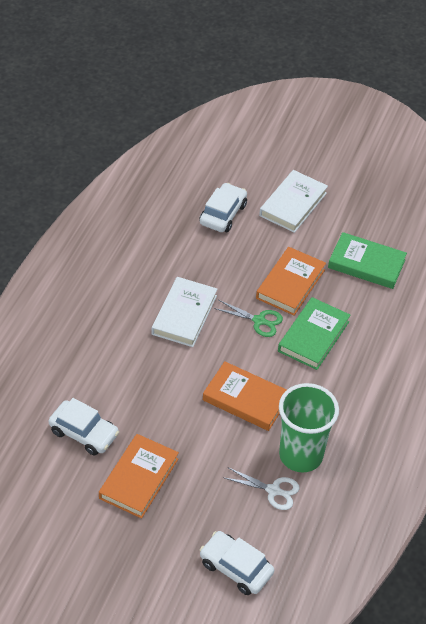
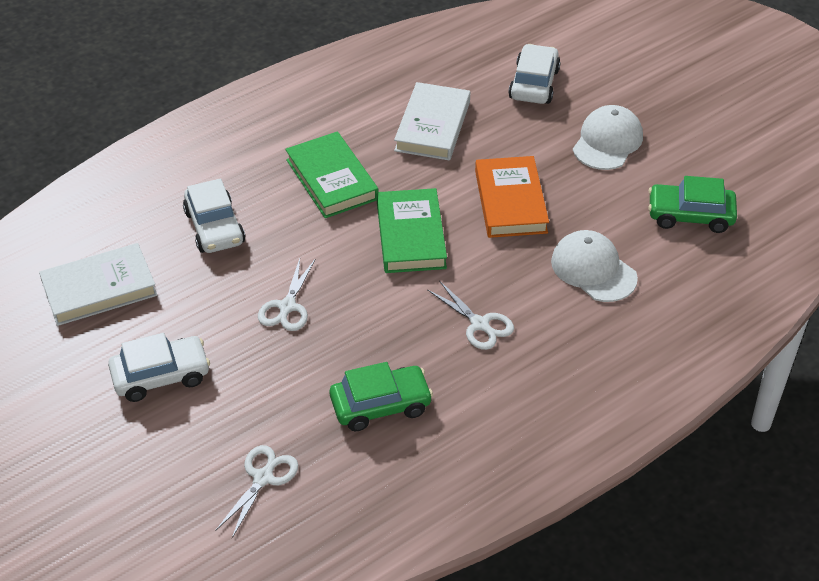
green car: none = 0 -> [330,362,433,431] [648,176,737,233] = 2
green cup: [279,383,339,472] = 1 -> none = 0
green scissors: [214,300,283,337] = 1 -> none = 0
orange book: [99,434,179,519] [203,362,287,431] [256,247,326,316] = 3 -> [475,156,549,238] = 1
white cap: none = 0 -> [551,230,638,302] [573,105,643,170] = 2
white scissors: [225,468,300,510] = 1 -> [215,445,298,538] [258,258,316,331] [427,281,514,350] = 3

